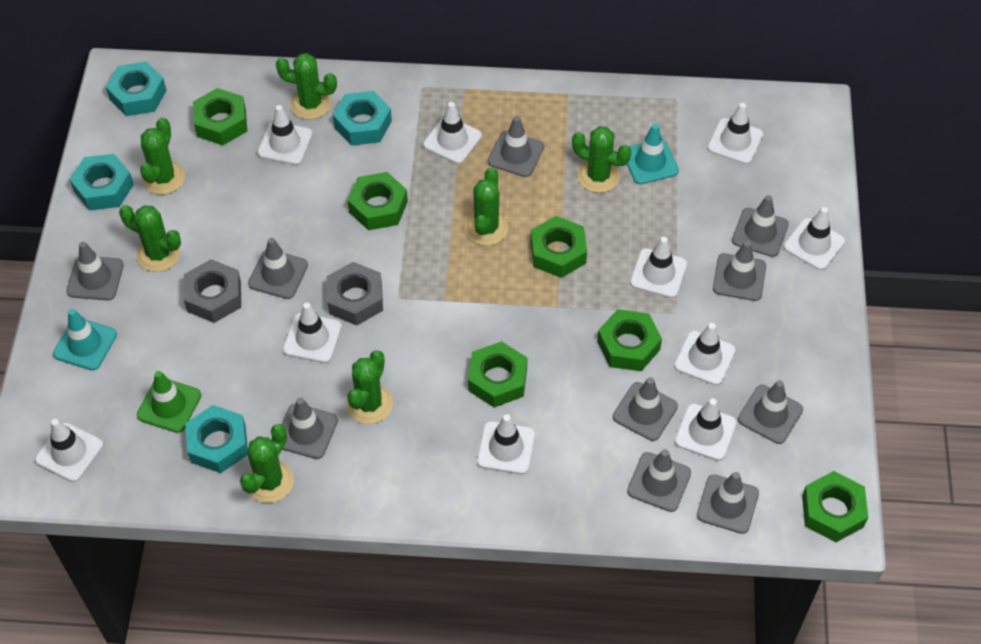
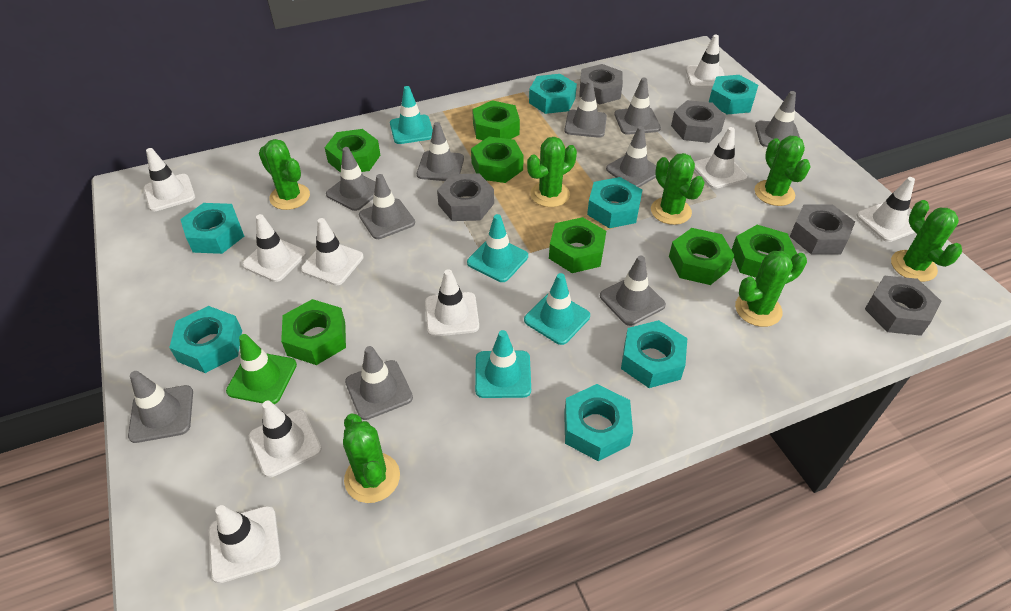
green nut: [193,88,247,145] [347,172,408,230] [468,341,528,408] [531,216,587,278] [597,309,662,371] [802,471,868,542] = 6 -> [281,299,346,365] [324,129,380,173] [471,137,524,183] [472,100,520,140] [549,217,606,273] [669,228,734,285] [732,225,797,278] = 7
grey nut: [184,259,241,323] [327,262,383,326] = 2 -> [437,173,494,221] [579,64,623,104] [671,100,726,143] [790,204,855,254] [865,276,941,336] = 5
turquoise nut: [69,154,134,211] [106,61,167,116] [185,405,248,473] [333,91,392,146] = 4 -> [169,306,242,373] [180,203,244,254] [529,74,577,114] [564,384,633,461] [587,177,642,228] [621,320,687,388] [709,75,758,114] = 7
turquoise traffic cone: [53,309,117,370] [627,124,679,184] = 2 -> [390,86,433,144] [467,214,528,282] [475,330,531,398] [524,273,590,345] = 4
white traffic cone: [35,419,103,482] [257,105,313,165] [283,303,342,363] [423,102,482,164] [477,414,535,474] [630,237,687,298] [674,323,736,385] [675,398,737,461] [707,103,763,164] [783,207,845,270] = 10 -> [144,148,195,212] [209,505,281,583] [242,214,306,282] [249,401,322,478] [301,218,364,285] [425,269,479,337] [686,35,725,88] [694,127,747,189] [856,177,915,242] = 9

